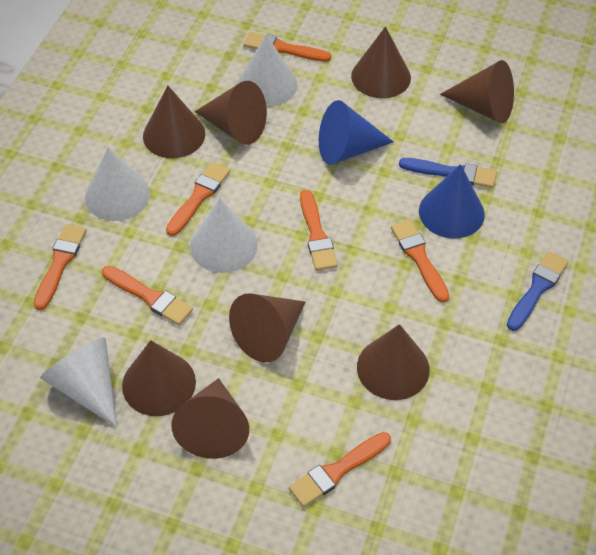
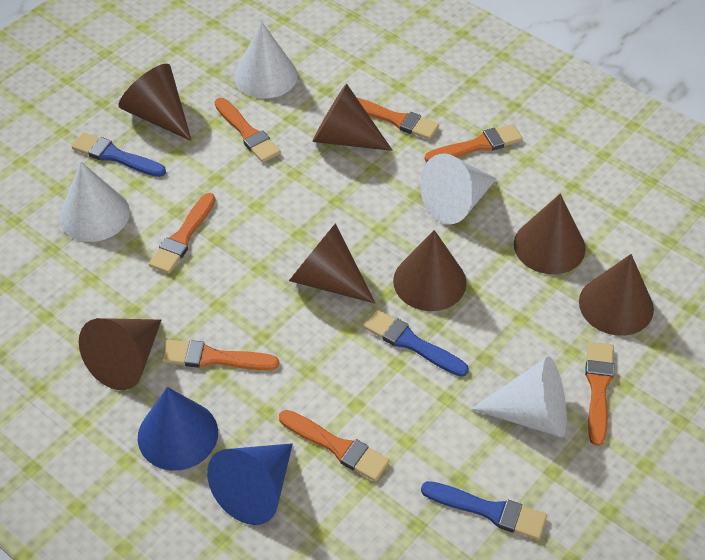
blue brush: [399,158,497,188] [507,251,569,331] = 2 -> [71,132,166,177] [363,309,469,377] [421,481,547,540] = 3
brown cone: [122,340,196,416] [143,86,205,158] [171,378,249,459] [195,81,267,145] [229,293,305,362] [351,27,411,98] [357,324,430,400] [440,60,514,123] = 8 -> [79,318,161,390] [118,64,192,141] [289,223,375,303] [312,83,393,151] [393,230,467,311] [514,194,586,274] [579,254,654,336] = 7

